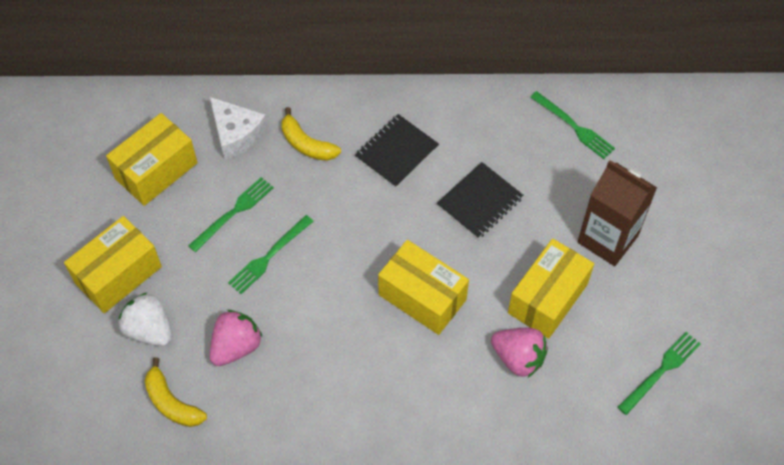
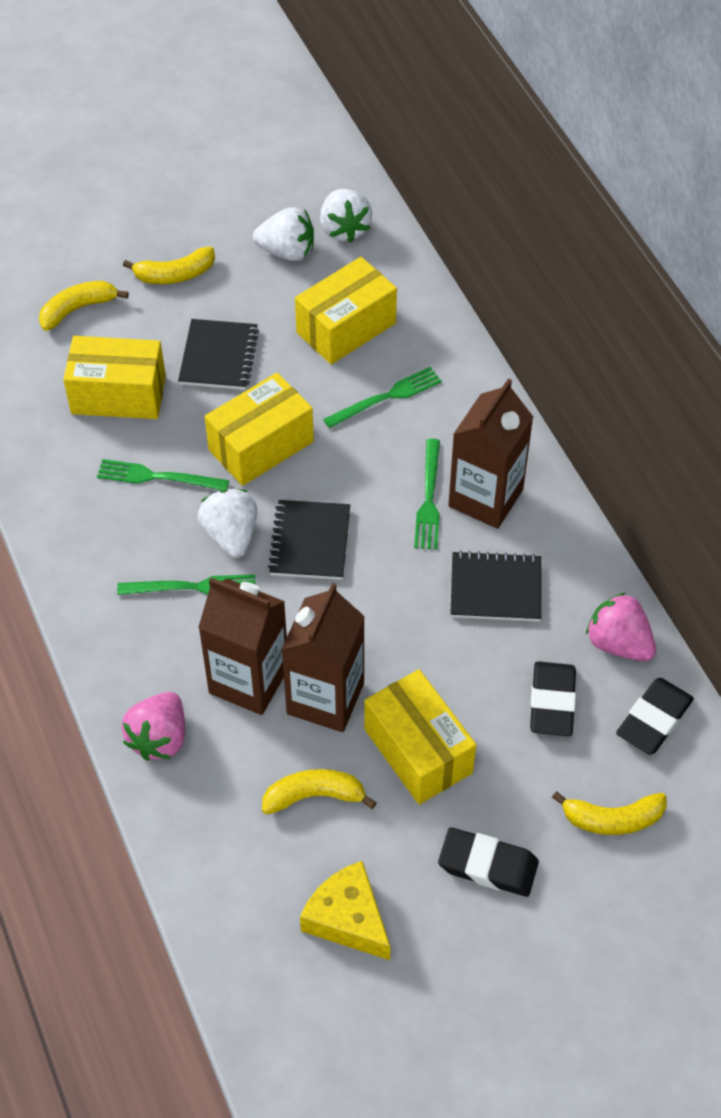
black eraser: none = 0 -> [438,827,539,897] [530,661,576,736] [616,678,694,755] = 3
black notebook: [355,114,439,188] [437,162,523,239] = 2 -> [178,319,259,390] [268,500,350,580] [451,550,541,621] = 3
brown carton: [577,160,657,266] = 1 -> [198,578,287,715] [281,583,365,732] [448,378,533,529] = 3
white cheese: [210,97,268,160] = 1 -> none = 0
white strawberry: [119,292,172,346] = 1 -> [198,489,257,558] [253,207,314,261] [320,189,373,243] = 3
yellow banana: [145,357,207,427] [281,107,341,161] = 2 -> [39,281,129,331] [123,247,215,284] [262,769,377,814] [552,791,667,835] = 4
yellow cheese: none = 0 -> [300,861,390,960] = 1

